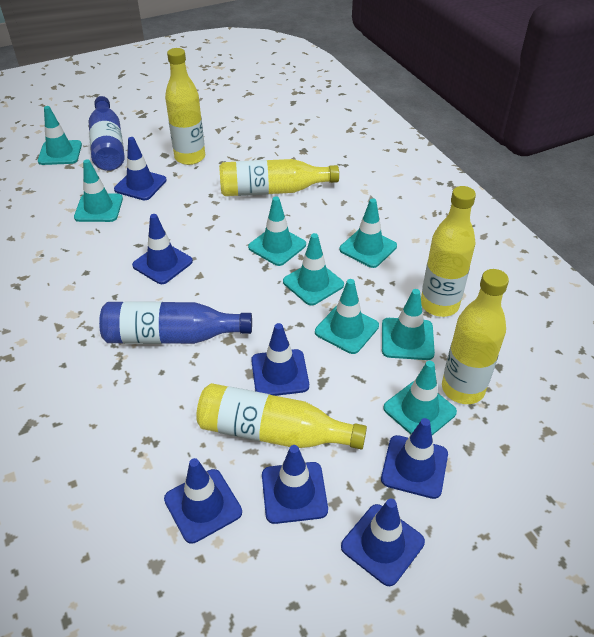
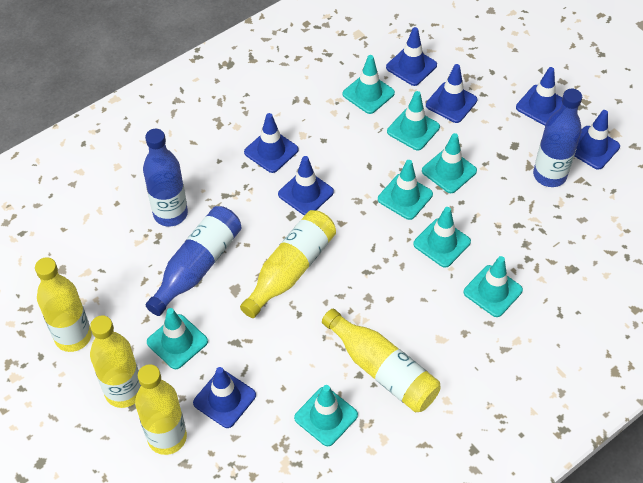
blue bottle: [89,96,125,171] [99,301,252,344] = 2 -> [143,129,188,227] [146,206,242,316] [533,89,582,187] = 3

